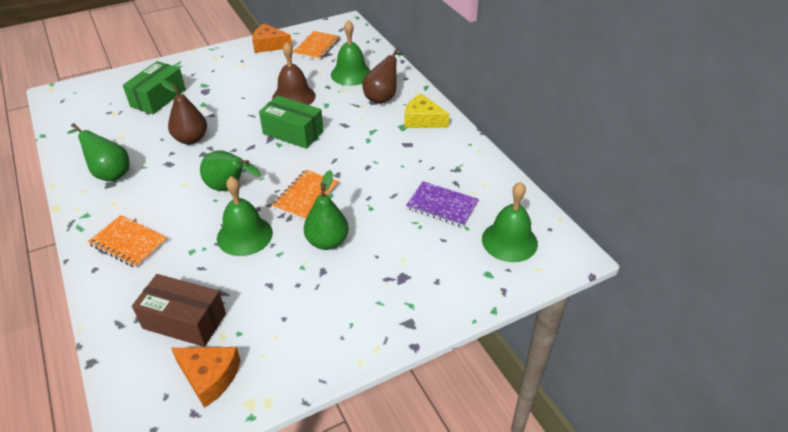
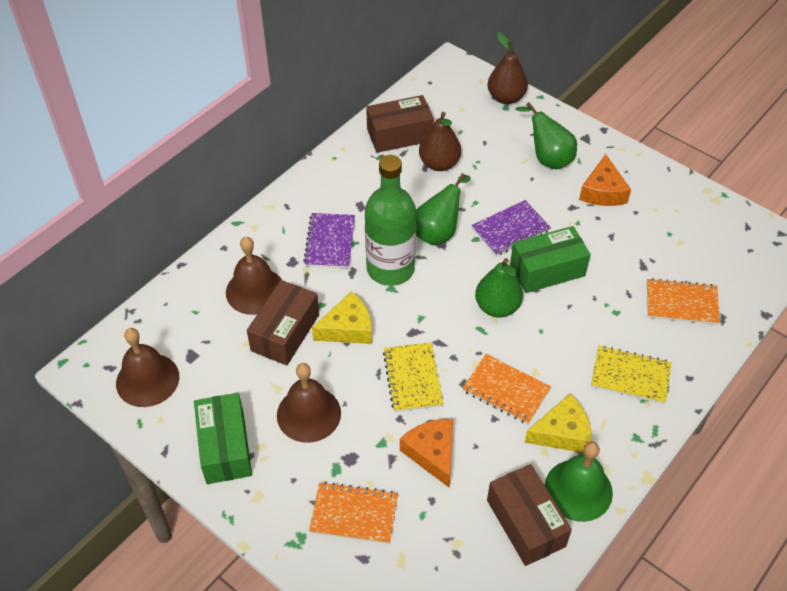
brown bell: [272,42,316,105] = 1 -> [116,328,179,407] [226,237,282,315] [277,363,341,443] = 3
brown box: [132,274,226,347] = 1 -> [247,280,319,365] [366,95,434,153] [487,464,572,566] = 3
green bell: [217,176,273,256] [331,20,371,86] [482,182,538,262] = 3 -> [545,441,613,522] = 1
green bottle: none = 0 -> [365,155,416,286] = 1
purple notebook: [406,181,479,227] = 1 -> [303,213,355,268] [472,200,551,256] = 2
yellow cheese: [404,94,449,128] = 1 -> [312,291,372,344] [524,394,592,453] = 2
yellow notebook: none = 0 -> [383,342,443,412] [591,345,672,404] = 2

